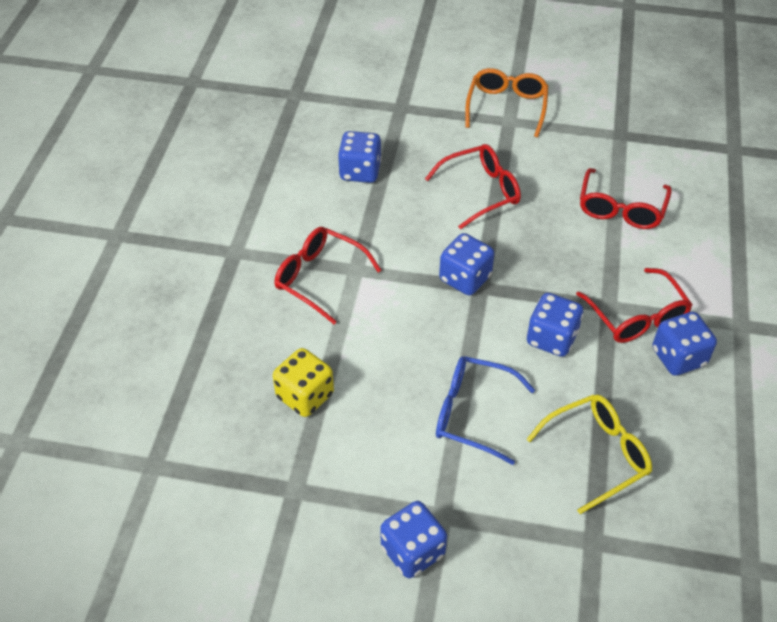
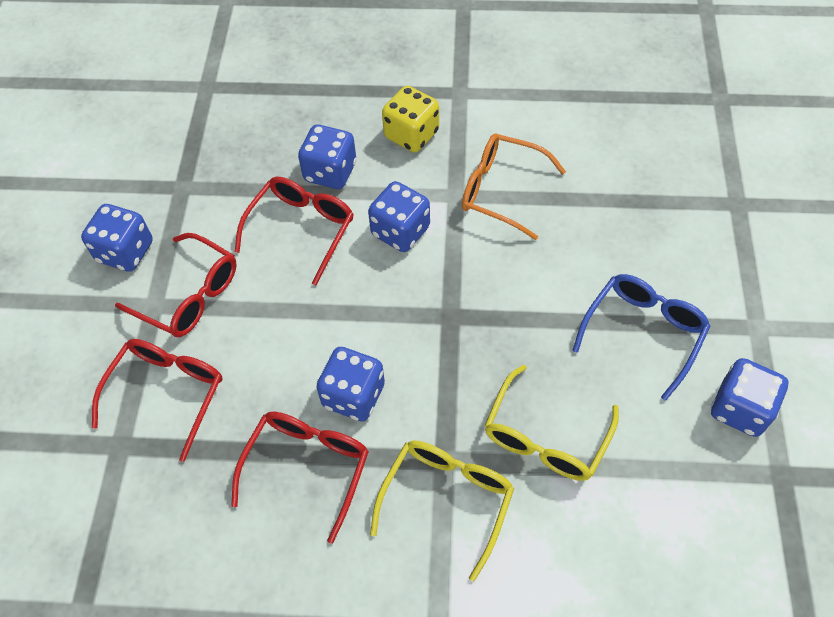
yellow glasses: [527,395,652,514] = 1 -> [370,441,514,581] [485,365,619,481] = 2

